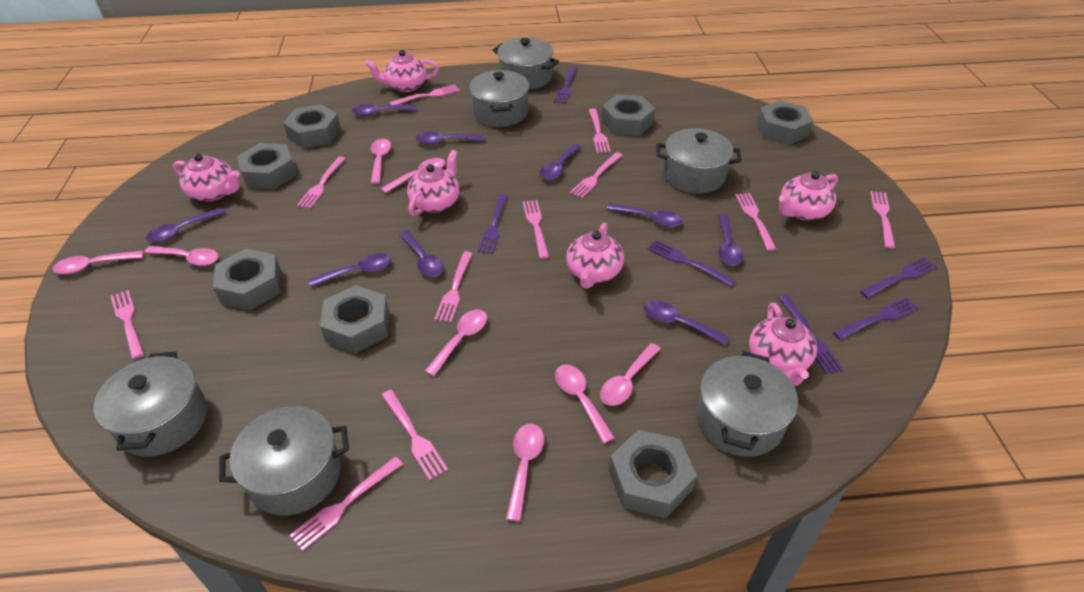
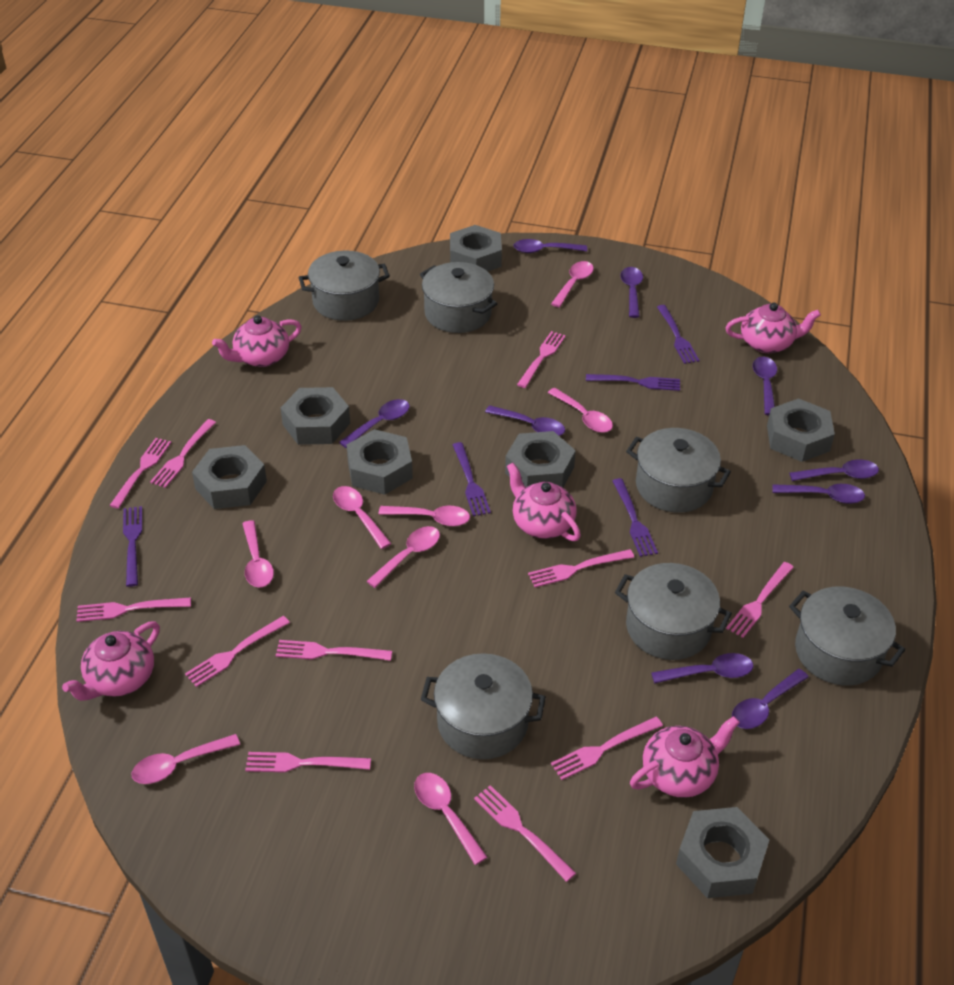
pink teapot: [173,153,240,201] [365,50,439,92] [407,150,459,216] [566,223,624,289] [749,303,817,386] [779,171,838,220] = 6 -> [62,621,160,701] [212,316,302,367] [507,463,581,541] [630,716,740,798] [725,303,821,353] = 5
purple fork: [478,194,508,254] [554,66,578,104] [648,240,735,286] [779,294,843,374] [833,297,919,340] [860,257,938,298] = 6 -> [123,506,142,587] [453,442,491,516] [586,374,680,391] [612,478,658,557] [657,305,700,364] = 5

